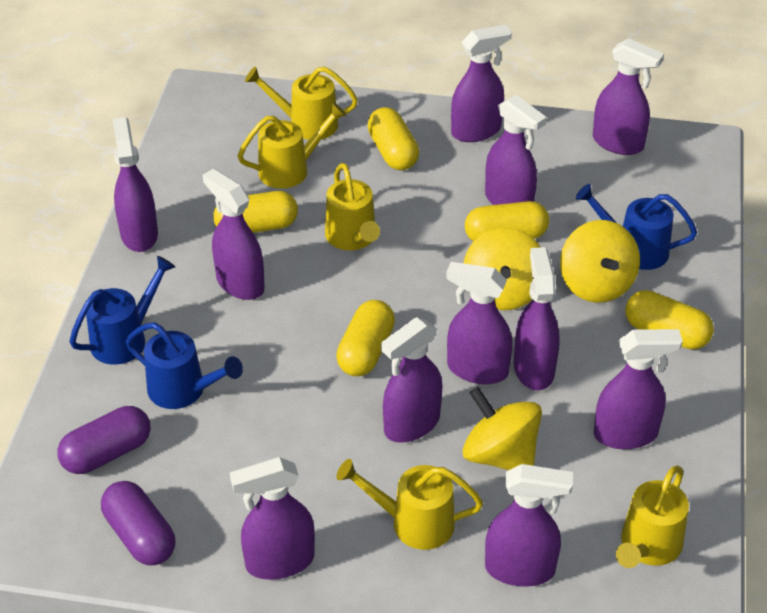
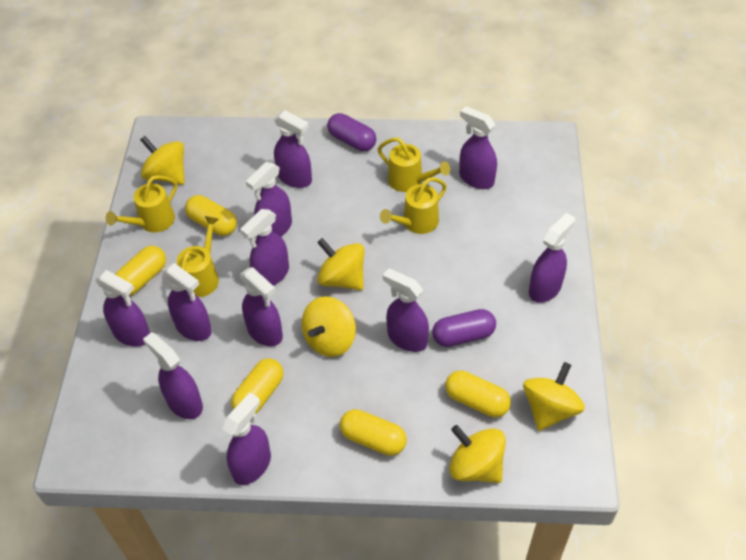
blue watering can: [70,256,175,365] [126,322,243,409] [576,184,697,270] = 3 -> none = 0
yellow spinning top: [462,387,542,470] [464,227,540,310] [560,220,640,303] = 3 -> [140,136,184,185] [302,296,356,357] [317,238,365,290] [449,425,506,483] [523,362,585,431] = 5
yellow watering can: [238,102,347,189] [245,67,358,140] [325,163,380,250] [336,459,483,550] [616,466,689,568] = 5 -> [106,175,177,232] [177,216,219,297] [378,138,450,192] [380,177,447,234] = 4

